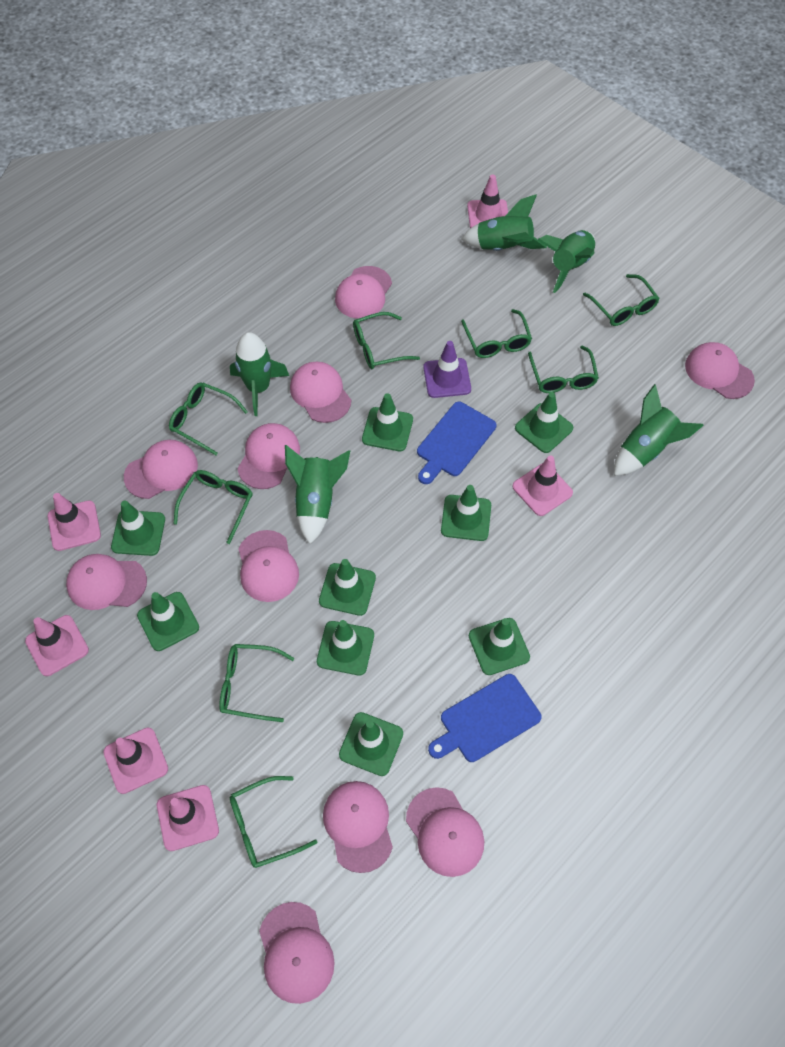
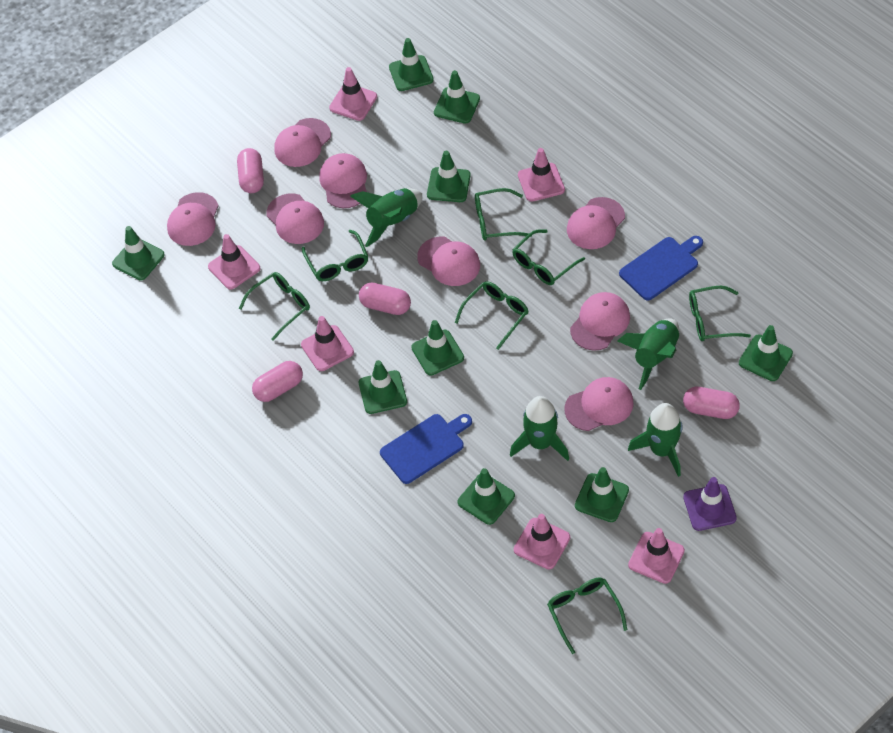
green glasses: [169,383,248,455] [173,470,253,544] [219,644,294,722] [230,776,317,868] [353,312,420,369] [461,309,532,358] [528,346,599,393] [583,274,660,326] = 8 -> [239,272,310,341] [302,230,368,281] [455,281,528,350] [475,188,531,241] [512,229,585,285] [547,578,627,654] [689,286,751,341] = 7
green rocket: [230,332,289,416] [285,445,350,544] [461,194,547,251] [538,230,595,293] [614,384,704,476] = 5 -> [350,188,422,247] [510,396,569,461] [617,319,679,390] [628,403,683,477] = 4
pink cap: [66,554,147,610] [124,440,198,499] [237,423,300,489] [238,530,299,602] [259,902,335,1004] [290,361,351,423] [323,781,393,873] [335,266,392,319] [406,787,484,877] [685,342,755,399] = 10 -> [167,192,219,246] [266,194,324,244] [274,118,331,167] [319,153,367,208] [417,237,480,286] [564,377,634,431] [567,197,625,249] [570,292,630,351] = 8
pink capsule: none = 0 -> [237,148,264,193] [252,361,303,402] [359,283,411,315] [683,387,740,419] = 4

